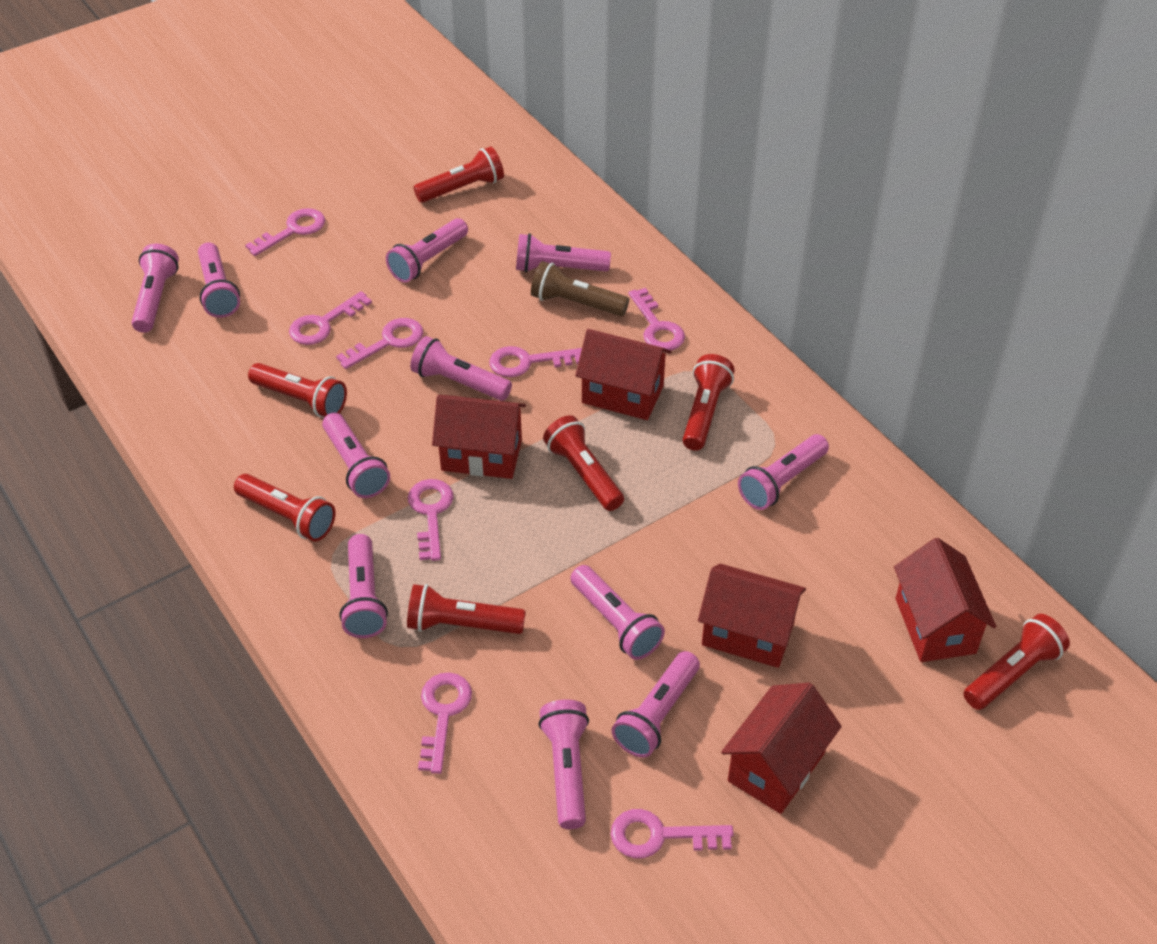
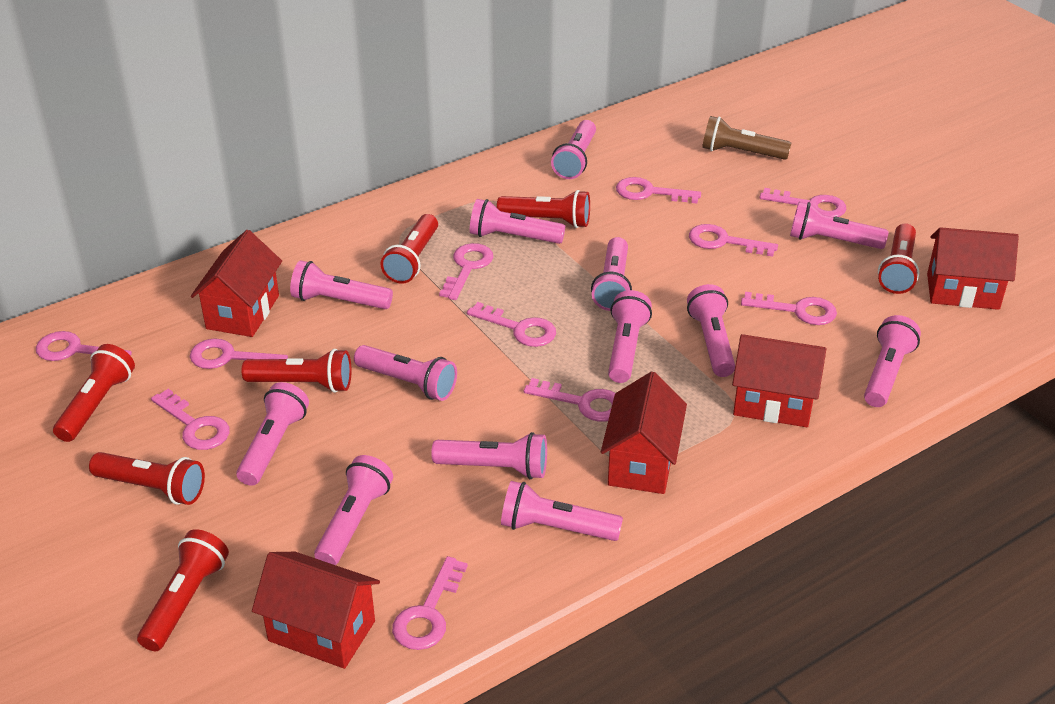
pink flashlight: [131,243,179,333] [198,242,240,318] [322,412,390,498] [339,534,388,638] [386,218,468,283] [410,336,512,401] [516,233,611,272] [538,699,589,829] [570,565,665,660] [612,651,700,758] [738,434,829,510] = 11 -> [236,382,309,486] [290,260,393,309] [314,455,393,565] [354,345,457,401] [431,432,547,479] [470,199,565,244] [501,481,623,541] [551,120,596,179] [591,237,632,311] [608,290,652,383] [687,284,735,377] [790,202,889,249] [864,315,921,407] = 13
pink key: [245,208,325,256] [289,291,372,345] [336,318,424,369] [408,479,454,561] [418,673,472,774] [489,346,582,377] [611,809,734,859] [629,288,685,350] = 8 -> [36,331,132,361] [151,389,230,450] [190,339,288,369] [392,556,468,650] [439,243,493,300] [467,302,556,347] [524,378,615,422] [616,177,701,203] [689,224,778,257] [741,292,837,325] [759,188,846,217] = 11

